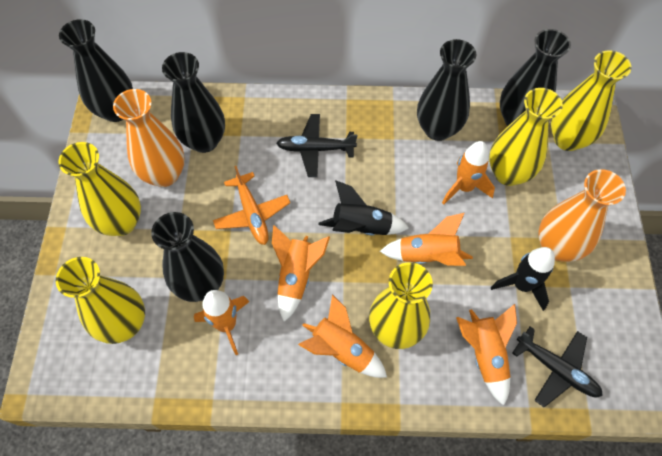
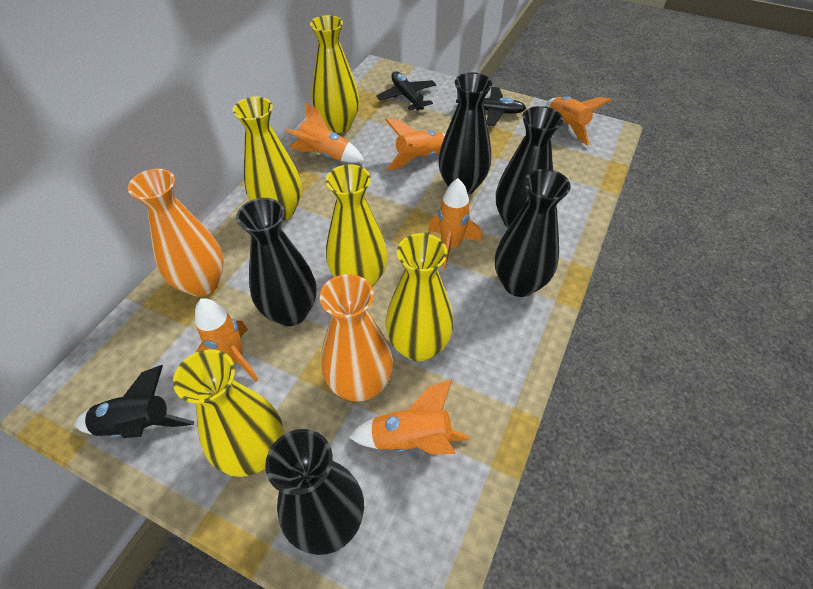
black rocket: [318,180,409,236] [491,247,555,311] = 2 -> [74,365,194,438] = 1
orange plane: [213,166,290,245] = 1 -> none = 0

